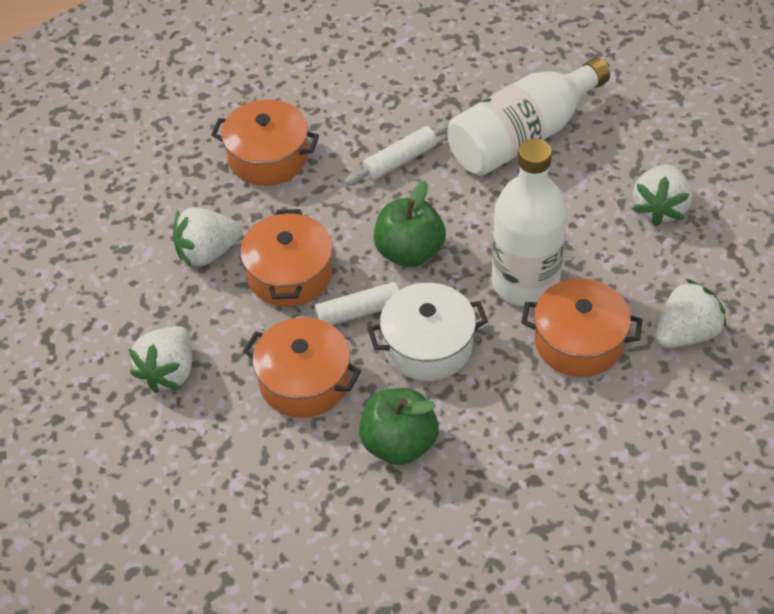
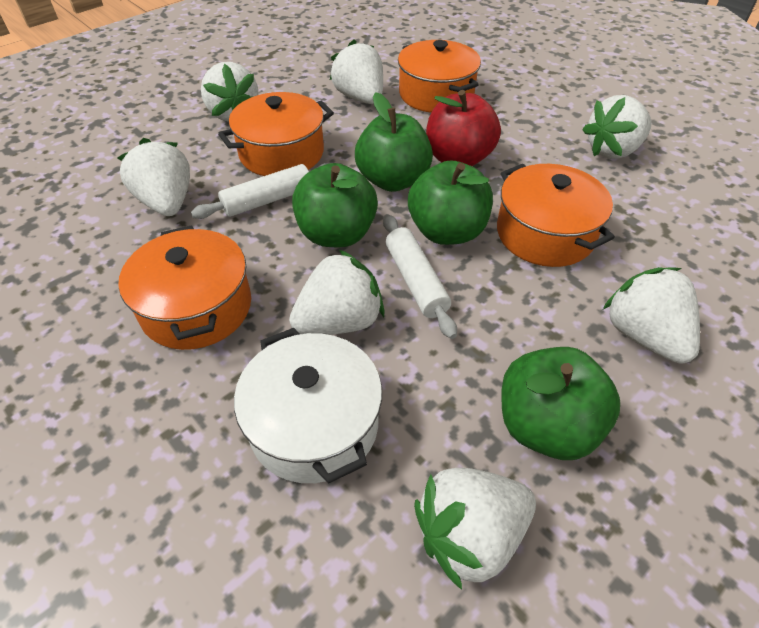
green apple: [359,388,439,465] [373,181,446,267] = 2 -> [292,163,378,247] [355,92,433,192] [408,160,493,245] [502,347,620,460] = 4
red apple: none = 0 -> [426,90,501,166] = 1
white bottle: [447,57,610,176] [492,139,567,306] = 2 -> none = 0
white strawberry: [129,326,192,393] [173,207,242,268] [633,165,692,226] [656,279,727,348] = 4 -> [117,138,190,216] [201,62,259,122] [289,249,385,335] [330,40,383,104] [414,468,536,590] [582,95,652,159] [603,267,700,364] = 7

